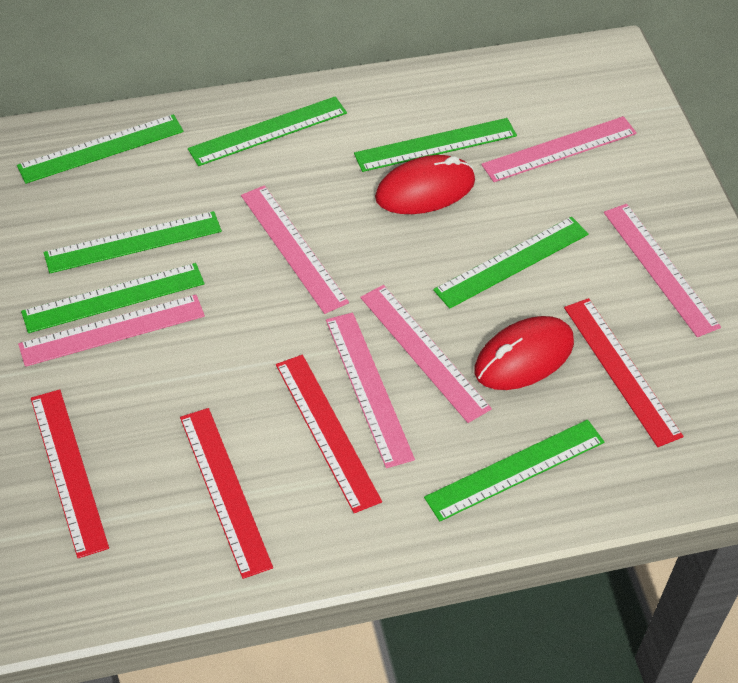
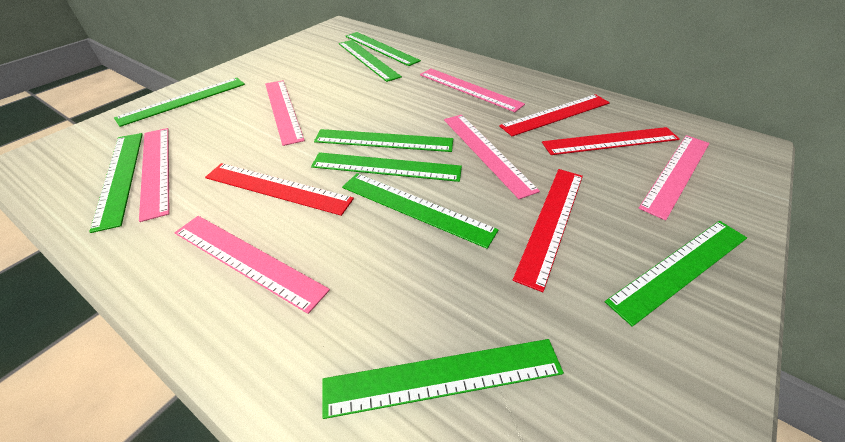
green ruler: [17,114,184,184] [21,263,204,333] [44,211,222,273] [188,96,347,166] [354,118,517,172] [424,420,604,521] [433,217,589,309] = 7 -> [89,133,143,233] [114,78,245,127] [311,152,462,182] [314,129,453,152] [322,339,564,419] [339,40,402,82] [342,173,499,249] [345,32,421,66] [605,221,747,327] = 9
red mouse: [375,155,475,214] [474,316,574,390] = 2 -> none = 0

